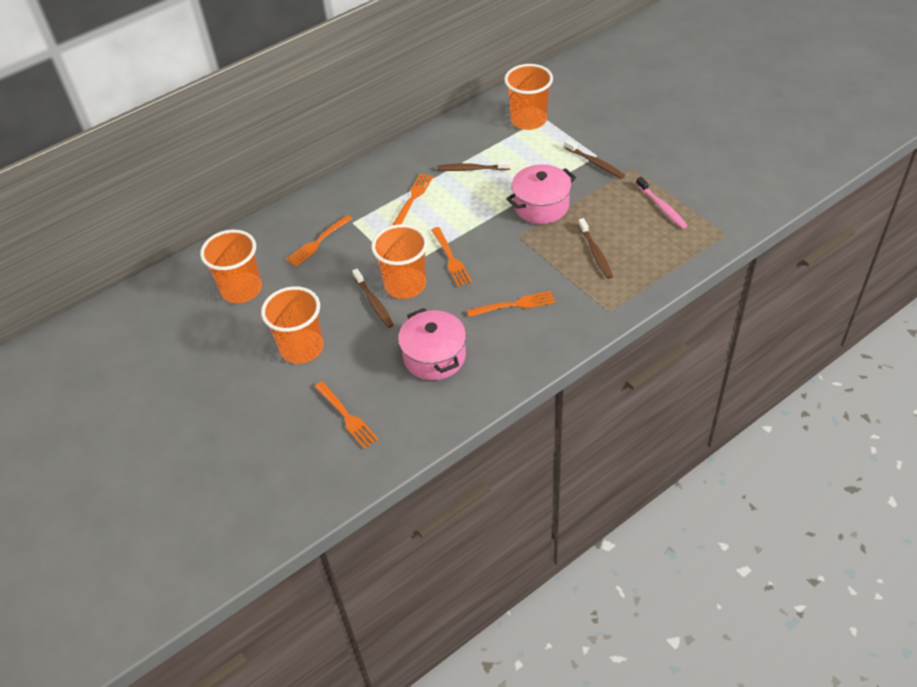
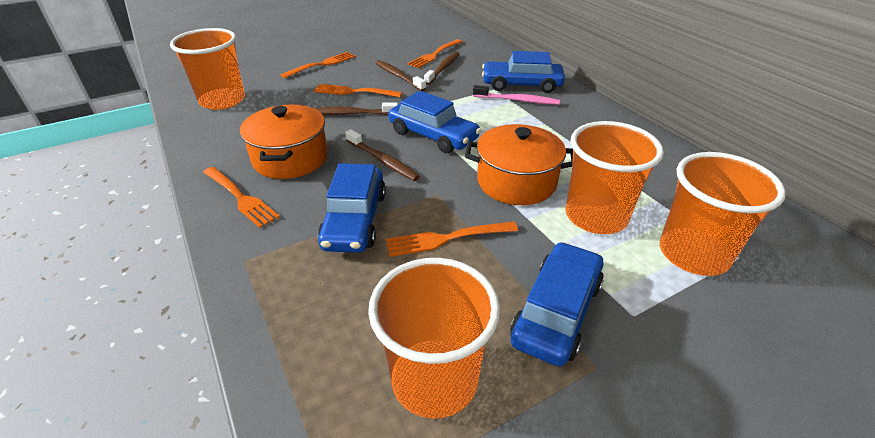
blue car: none = 0 -> [318,163,386,253] [388,91,481,153] [482,51,565,93] [510,242,604,366] = 4
orange pot: none = 0 -> [240,105,328,179] [465,124,573,205] = 2
pink pot: [398,308,466,380] [506,164,576,224] = 2 -> none = 0

